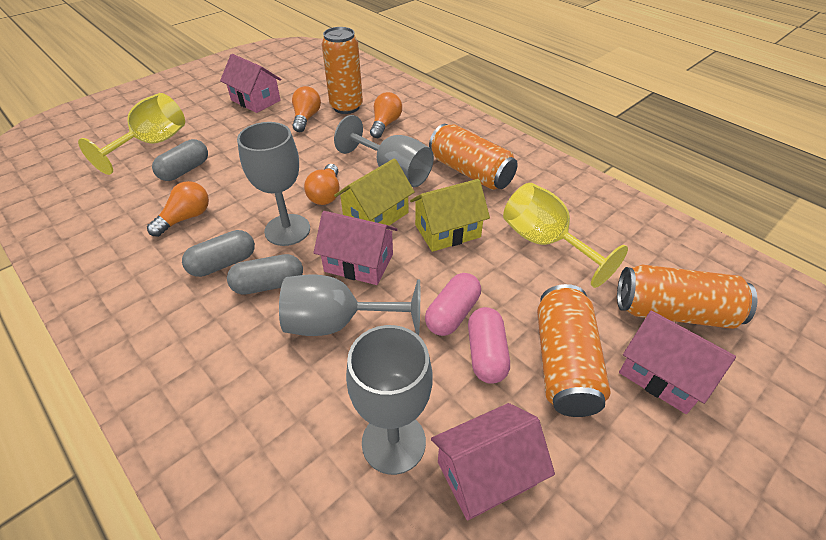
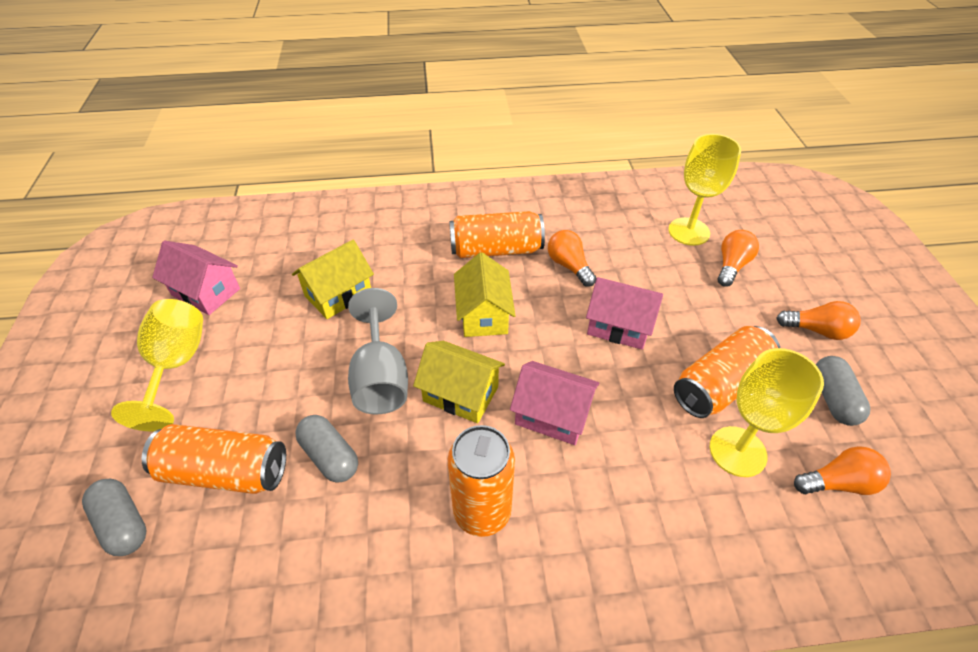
grey goblet: [237,122,310,246] [279,275,420,336] [334,115,434,187] [346,325,432,475] = 4 -> [348,288,408,414] = 1
pink capsule: [425,273,481,336] [468,307,510,384] = 2 -> none = 0
pink house: [220,54,281,113] [313,211,398,285] [431,403,555,520] [619,310,736,414] = 4 -> [152,241,240,315] [510,361,599,445] [586,277,663,350] = 3
yellow goblet: [78,93,185,175] [503,183,628,288] = 2 -> [111,299,203,431] [668,134,741,246] [710,348,824,477] = 3
yellow house: [334,158,415,226] [410,179,490,252] = 2 -> [292,240,374,319] [413,341,505,423] [454,252,516,337] = 3

